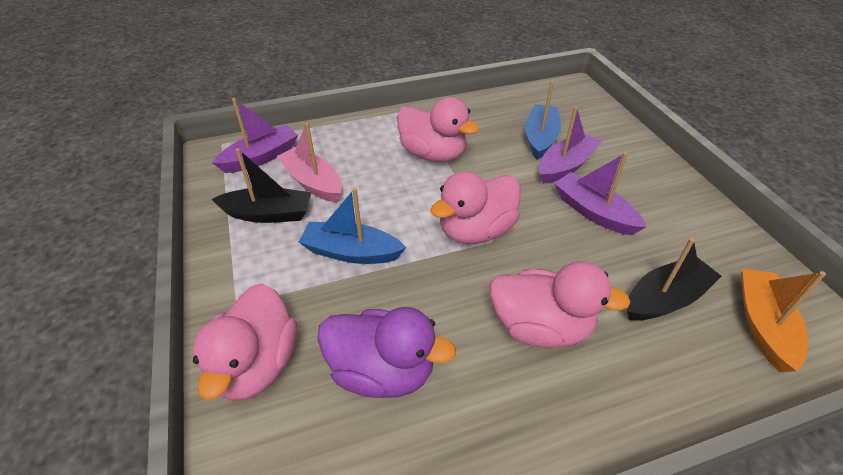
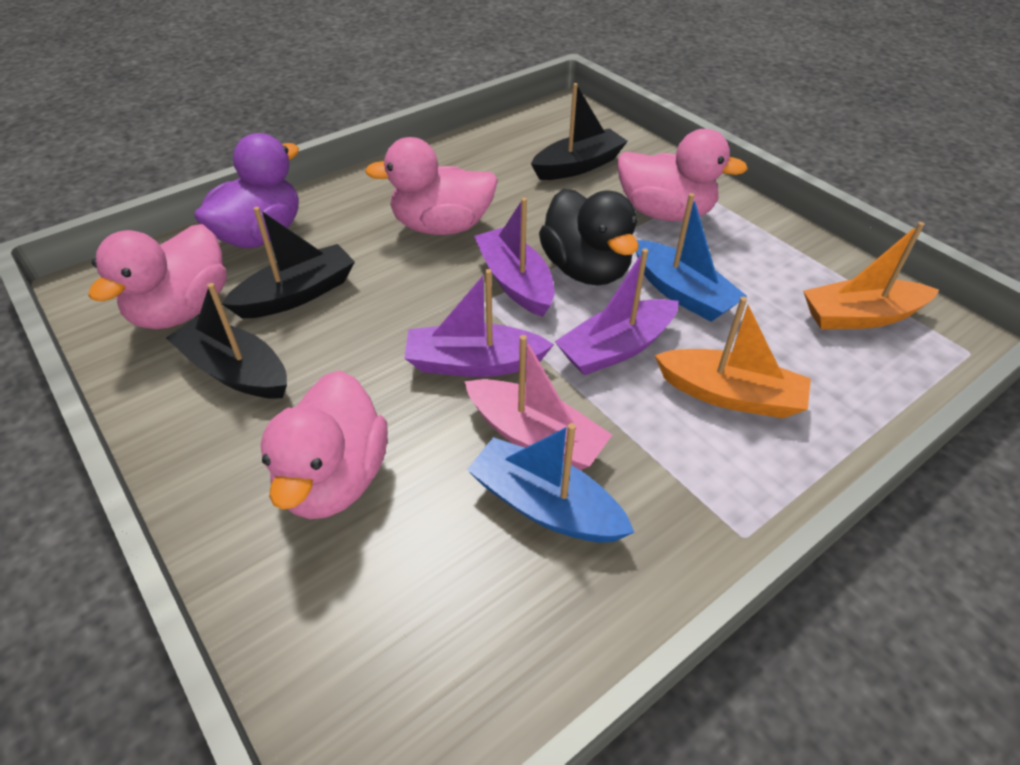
black boat: [211,148,312,223] [627,238,722,321] = 2 -> [166,283,287,399] [222,207,355,318] [531,83,628,180] = 3
black duck: none = 0 -> [539,189,639,285] = 1
orange boat: [742,269,826,372] = 1 -> [654,297,811,418] [803,222,939,329] = 2

